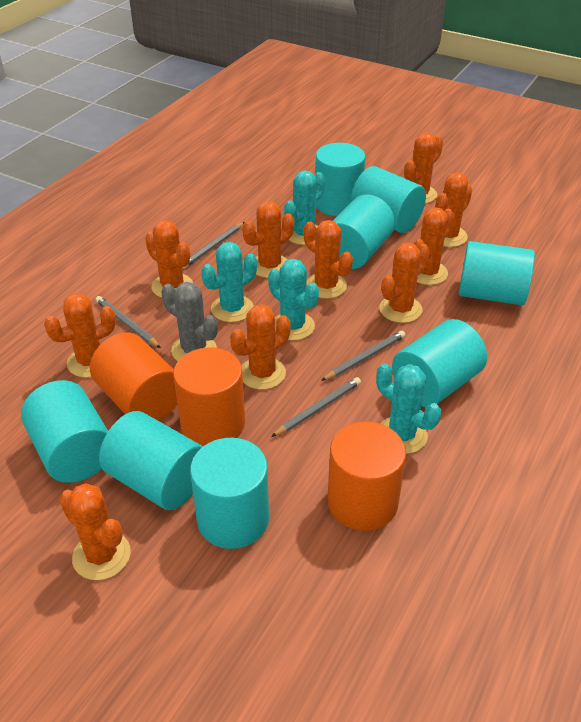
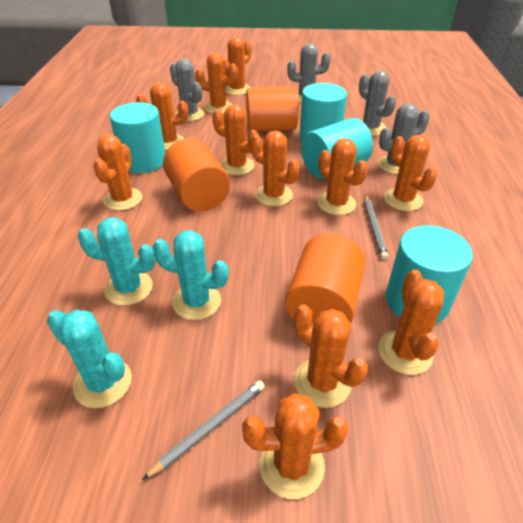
grey cactus: [161,282,218,361] = 1 -> [170,59,205,121] [287,43,331,103] [359,70,396,136] [378,103,430,175] = 4
grey pencil: [95,296,161,348] [183,222,244,268] [271,377,361,437] [321,331,405,381] = 4 -> [142,380,265,480] [364,195,388,260] = 2
orange cactus: [44,293,116,378] [59,483,131,580] [145,220,193,298] [230,304,291,390] [243,201,294,278] [303,220,353,299] [379,242,430,323] [404,133,443,204] [413,207,454,285] [436,172,472,247] = 10 -> [93,134,142,211] [136,83,188,150] [195,52,238,114] [212,104,259,175] [224,37,251,95] [242,393,348,499] [251,131,300,206] [294,304,368,408] [317,138,368,215] [378,270,444,375] [384,135,437,211] = 11
turquoise cactus: [201,242,257,322] [268,259,319,341] [284,170,325,245] [376,364,441,454] = 4 -> [47,309,132,408] [78,217,156,306] [153,230,229,320] = 3
turquoise cylinder: [21,380,108,483] [99,411,203,510] [190,438,269,549] [315,143,365,216] [333,194,395,269] [351,166,426,233] [392,319,487,407] [459,241,535,305] = 8 -> [110,102,165,173] [299,83,347,142] [301,118,373,179] [386,225,473,324] = 4

